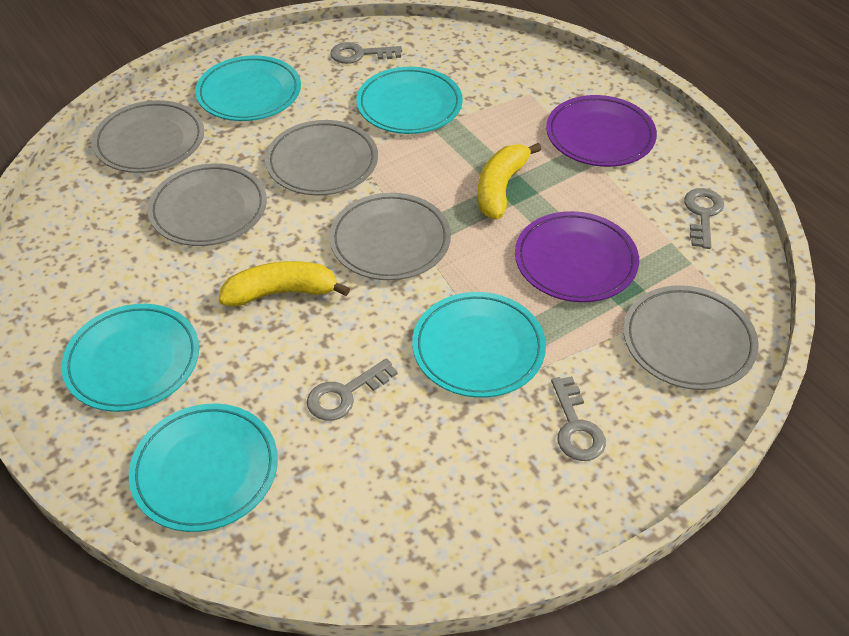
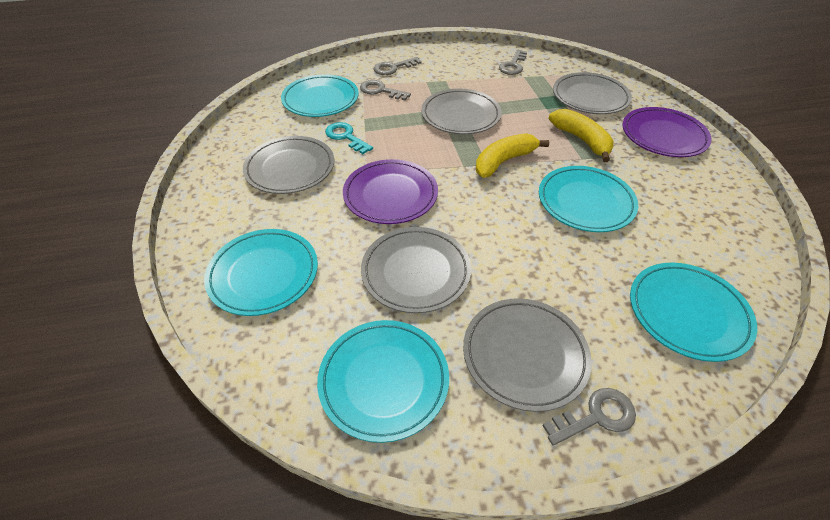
turquoise key: none = 0 -> [325,122,373,154] = 1

